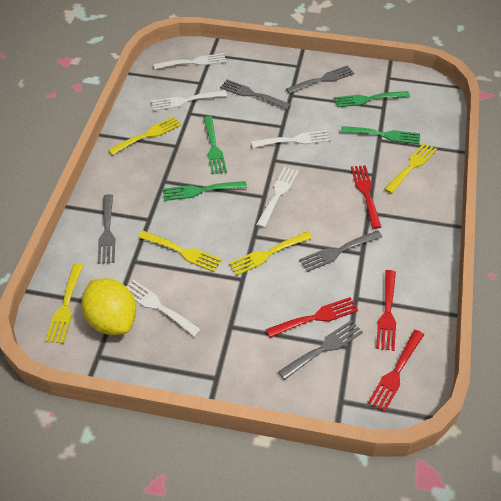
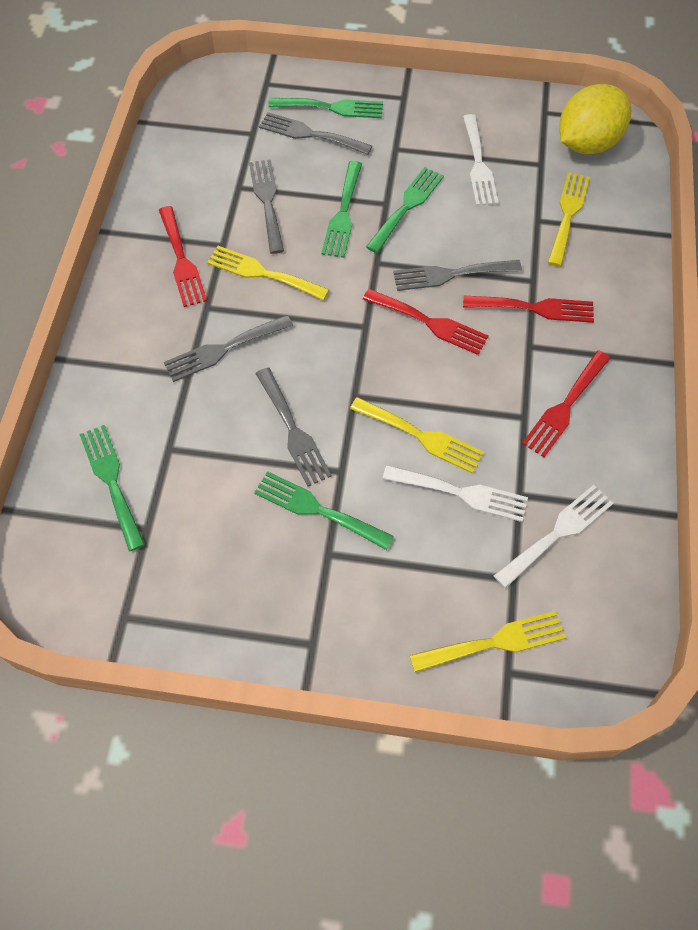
green fork: [163,181,247,201] [203,116,227,174] [334,91,410,107] [341,126,420,144] = 4 -> [79,425,145,551] [254,471,394,550] [268,98,383,118] [321,161,362,258] [366,167,444,253] = 5
white fork: [126,280,201,337] [151,91,227,111] [154,53,226,69] [251,130,331,148] [256,167,299,228] = 5 -> [382,465,528,522] [463,114,499,206] [494,485,613,589] = 3
yellow fork: [46,263,83,344] [108,116,181,155] [138,231,222,272] [229,231,312,276] [384,142,437,194] = 5 -> [207,246,329,300] [350,397,484,474] [410,611,566,672] [548,172,590,267] = 4

